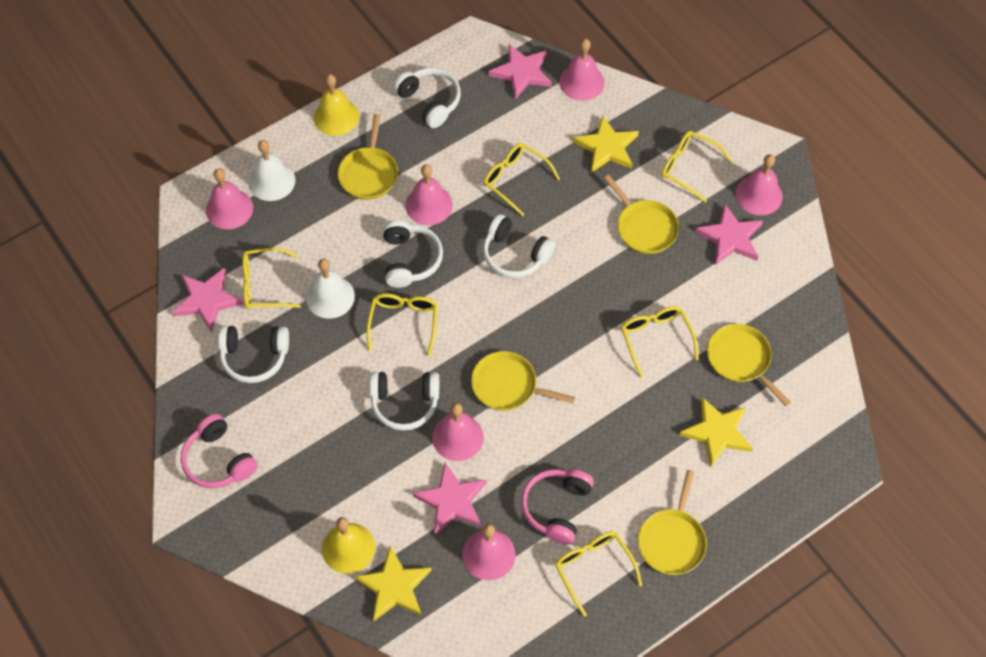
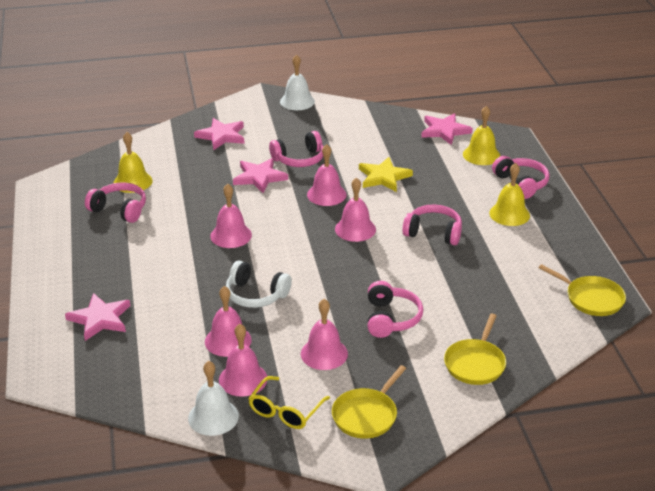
pink headphones: [181,414,258,488] [521,469,594,544] = 2 -> [85,182,146,223] [269,131,324,167] [367,281,423,338] [402,204,462,245] [492,156,549,199] = 5
white headphones: [218,325,289,383] [369,372,439,431] [383,220,443,288] [393,68,461,128] [483,214,555,278] = 5 -> [226,260,292,308] = 1
yellow bell: [314,74,359,136] [322,517,375,574] = 2 -> [114,132,153,193] [463,106,500,165] [489,163,530,226] = 3
yellow glasses: [242,248,301,309] [367,293,438,356] [484,143,560,217] [555,531,642,617] [621,306,698,378] [662,131,732,203] = 6 -> [248,376,330,429] = 1
yellow pan: [338,114,398,200] [471,351,575,411] [604,175,679,254] [638,470,707,575] [707,324,791,406] = 5 -> [332,365,406,439] [444,314,506,385] [539,264,626,316] = 3
yellow star: [354,546,432,621] [573,115,639,173] [679,397,753,467] = 3 -> [359,157,413,192] = 1

